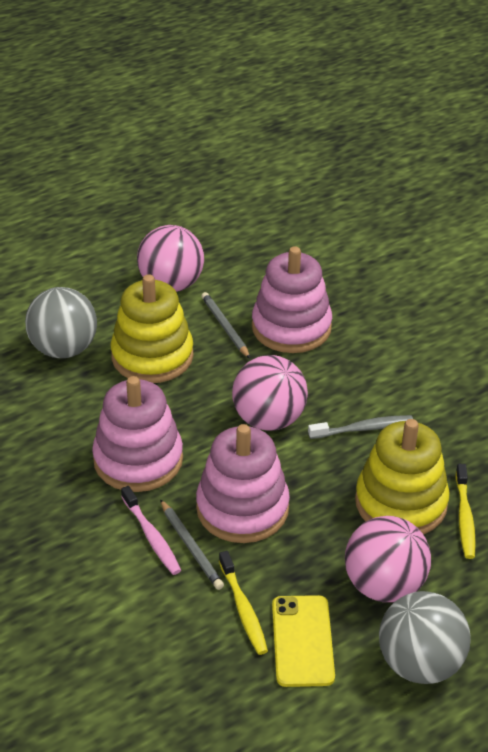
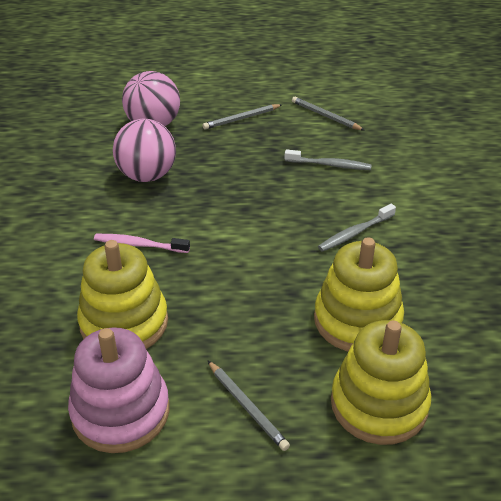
grey ball: [25,287,97,358] [379,591,471,684] = 2 -> none = 0
grey pencil: [160,499,224,590] [201,292,250,359] = 2 -> [203,104,283,130] [207,360,290,451] [292,97,365,131] = 3
grey toothbrush: [308,415,413,439] = 1 -> [285,149,372,170] [318,204,396,252] = 2
pink ball: [137,225,204,292] [232,355,308,431] [345,516,431,602] = 3 -> [113,119,176,182] [122,71,180,126] = 2
pink stacking toy: [92,376,183,492] [196,424,290,543] [252,246,332,353] = 3 -> [68,327,169,453] = 1
yellow phone: [272,595,335,687] = 1 -> none = 0
yellow stacking toy: [110,274,194,383] [355,419,450,534] = 2 -> [77,240,168,349] [314,237,404,351] [331,320,431,445] = 3
yellow toothbrush: [219,551,268,655] [455,464,476,559] = 2 -> none = 0

